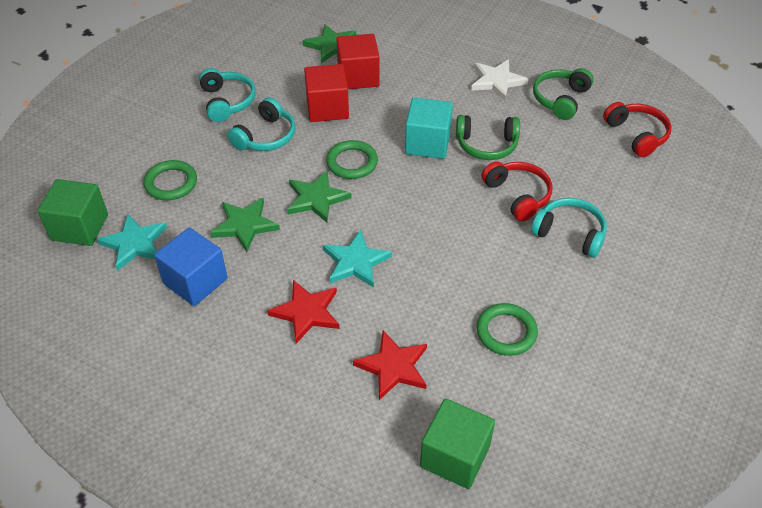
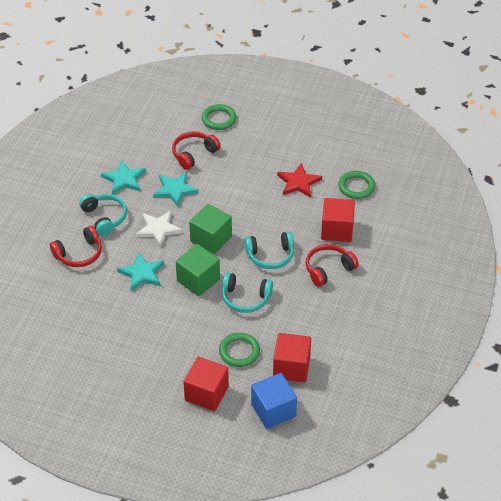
green headphones: [456,115,520,160] [533,68,594,120] = 2 -> none = 0
green star: [210,198,280,252] [287,170,352,223] [303,25,356,63] = 3 -> none = 0
red cube: [304,64,349,122] [337,34,380,89] = 2 -> [183,357,229,411] [273,333,311,382] [321,198,355,242] = 3
red headphones: [481,161,553,221] [603,102,671,157] = 2 -> [50,225,102,267] [172,131,221,170] [306,244,359,287] = 3
red star: [267,280,340,344] [353,330,427,400] = 2 -> [277,163,322,198] = 1
turquoise cube: [405,98,453,159] = 1 -> none = 0
turquoise star: [97,214,167,271] [323,230,392,288] = 2 -> [101,160,146,195] [117,253,165,291] [153,172,199,207] = 3

